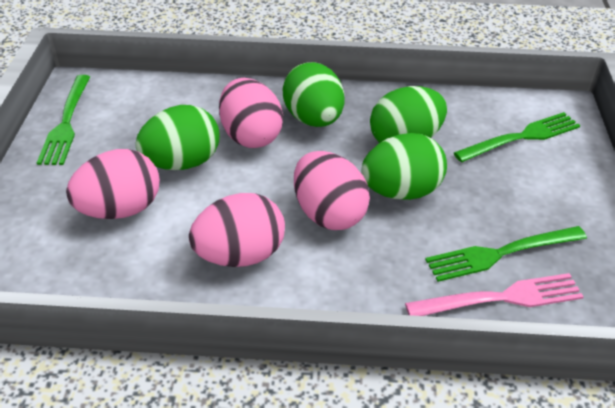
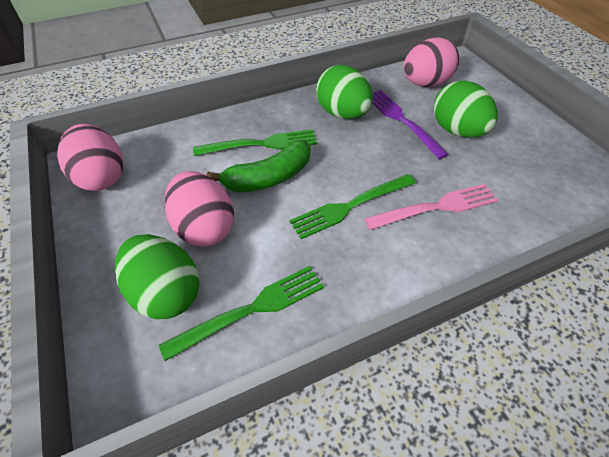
green banana: none = 0 -> [206,140,311,193] = 1
green egg: [135,105,219,170] [283,62,344,127] [361,133,447,200] [370,86,447,143] = 4 -> [115,234,200,319] [316,65,373,119] [433,80,498,138] = 3
pink egg: [66,149,160,219] [189,193,285,267] [219,78,283,148] [294,151,370,230] = 4 -> [57,124,123,191] [165,171,234,247] [403,38,459,87] = 3
purple fork: none = 0 -> [372,90,449,159] = 1

